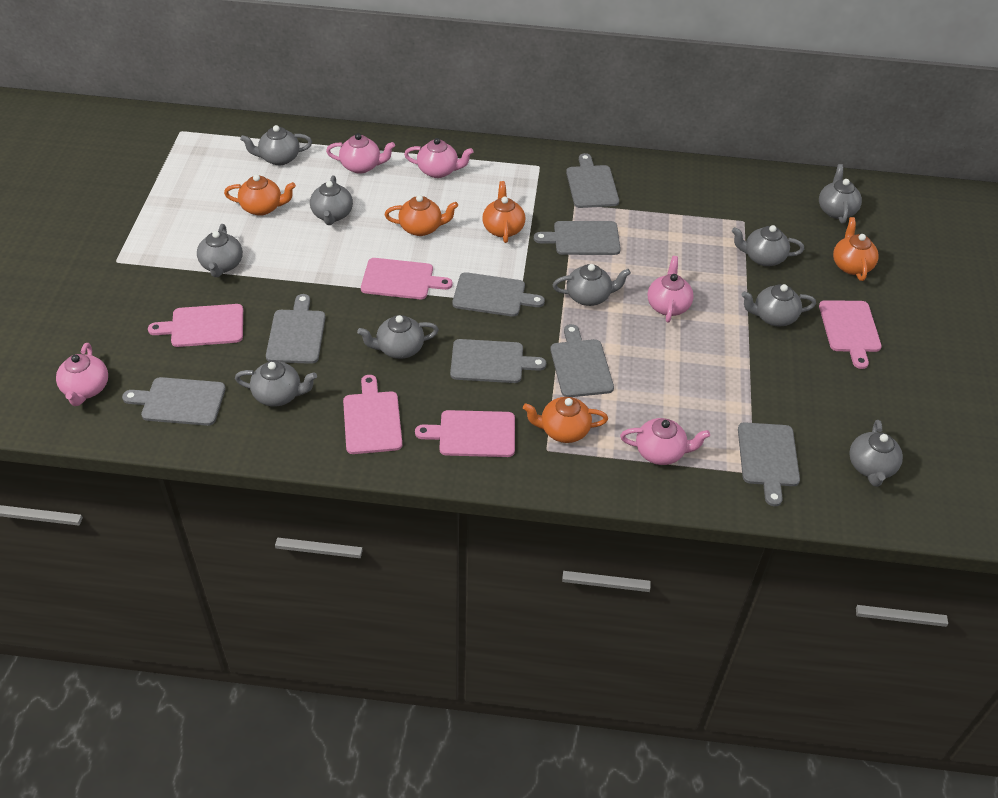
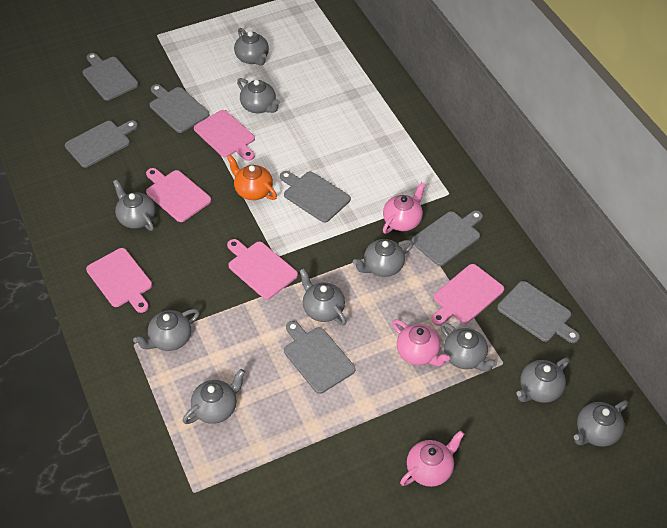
grey cutting board: [122,377,226,426] [266,294,325,364] [450,339,546,383] [452,272,545,317] [534,221,621,255] [551,324,614,397] [566,153,619,208] [738,422,800,506] = 8 -> [65,120,138,168] [82,53,138,101] [150,84,210,133] [280,171,351,223] [284,321,355,394] [412,211,483,266] [497,281,580,343] = 7
orange teapot: [224,174,296,216] [385,195,458,236] [482,181,525,243] [523,397,608,443] [833,217,879,281] = 5 -> [227,155,277,200] = 1
pink teapot: [56,343,108,406] [326,133,395,174] [404,138,473,178] [620,418,710,465] [648,256,694,323] = 5 -> [383,182,425,234] [392,320,450,366] [400,430,464,487] = 3

